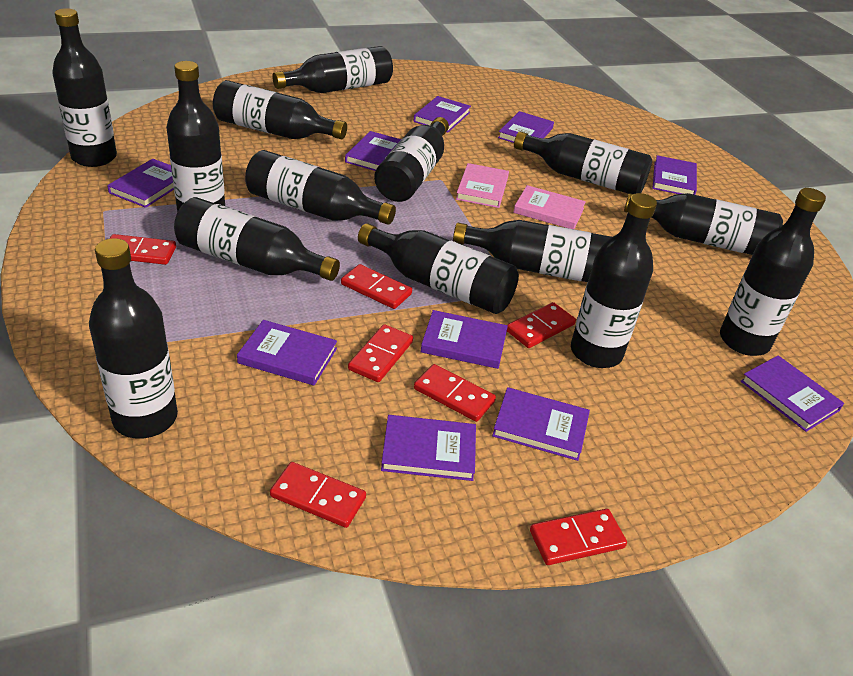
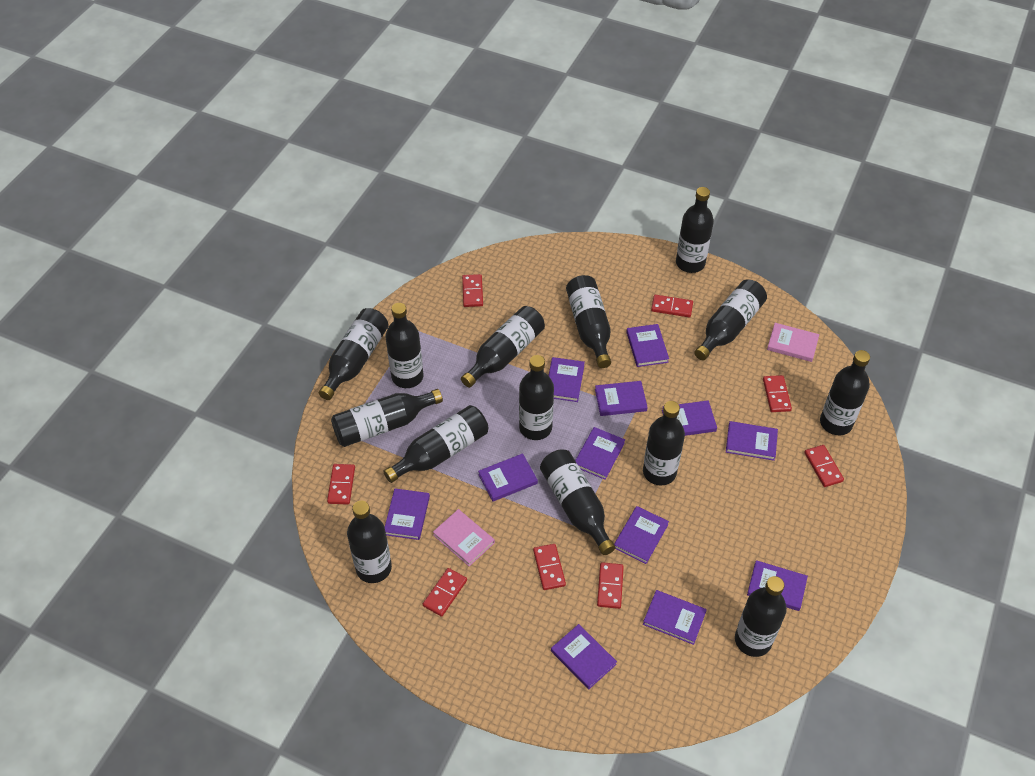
purple book: [107,159,174,208] [237,320,337,385] [345,131,402,171] [381,415,476,481] [413,96,471,133] [421,310,508,369] [492,387,590,461] [498,111,554,143] [652,155,697,195] [741,355,844,432] = 10 -> [385,488,430,540] [478,453,538,502] [548,357,585,402] [551,624,617,689] [575,427,625,480] [595,381,648,416] [614,506,669,564] [626,324,669,367] [643,590,707,645] [662,400,717,436] [726,421,778,461] [747,560,808,611] = 12
red domino: [109,234,176,265] [270,462,366,528] [341,264,412,309] [348,324,413,382] [414,364,496,422] [507,302,576,348] [530,509,627,565] = 7 -> [327,464,355,505] [423,568,467,617] [462,274,483,307] [533,544,566,590] [597,562,624,609] [651,295,693,317] [763,375,792,412] [804,445,844,487] = 8

